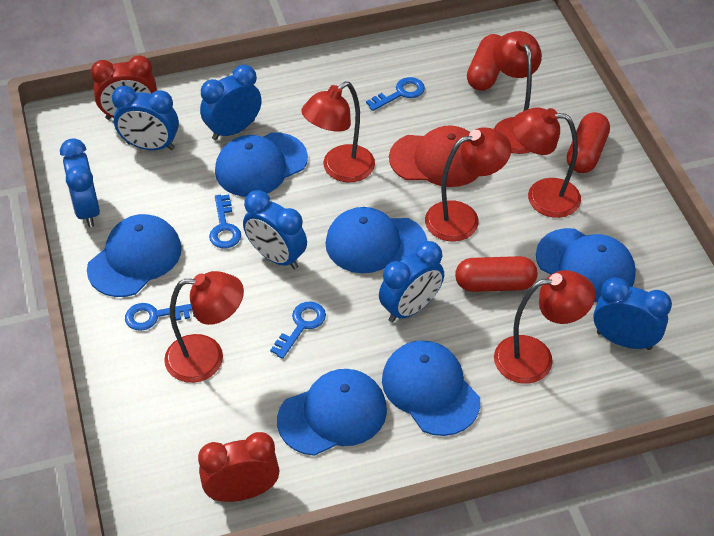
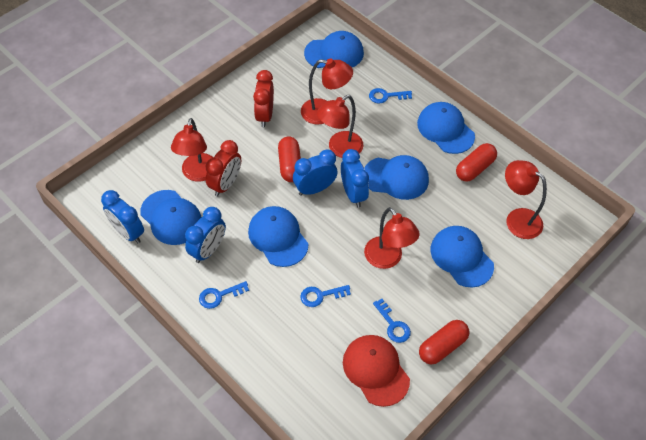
blue clock: [60,138,100,227] [112,85,179,150] [200,65,262,140] [243,190,307,270] [379,241,444,322] [593,277,672,350] = 6 -> [101,190,144,243] [185,207,226,263] [293,149,337,196] [341,149,369,208] = 4
red lamp: [164,271,244,383] [301,81,375,182] [425,127,511,242] [493,31,542,154] [494,270,595,384] [512,107,581,218] = 6 -> [171,118,214,182] [301,58,353,125] [317,95,363,158] [364,207,420,269] [505,160,547,239] = 5

